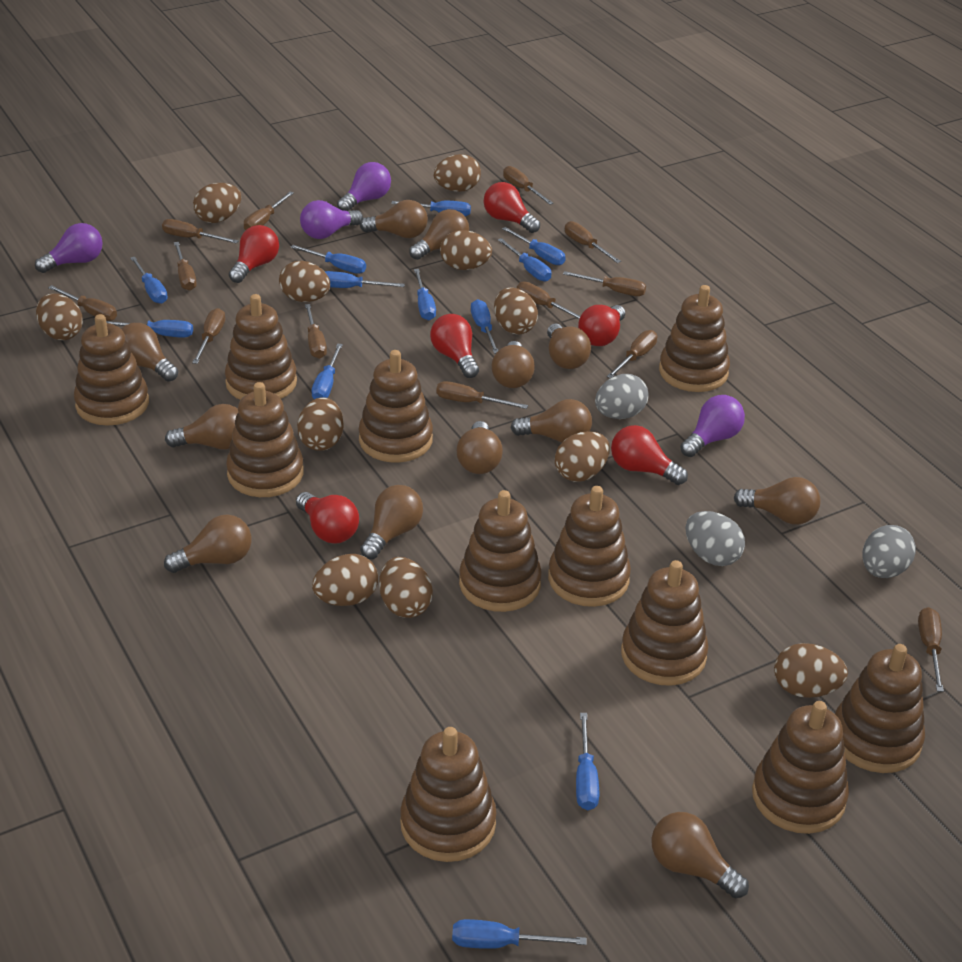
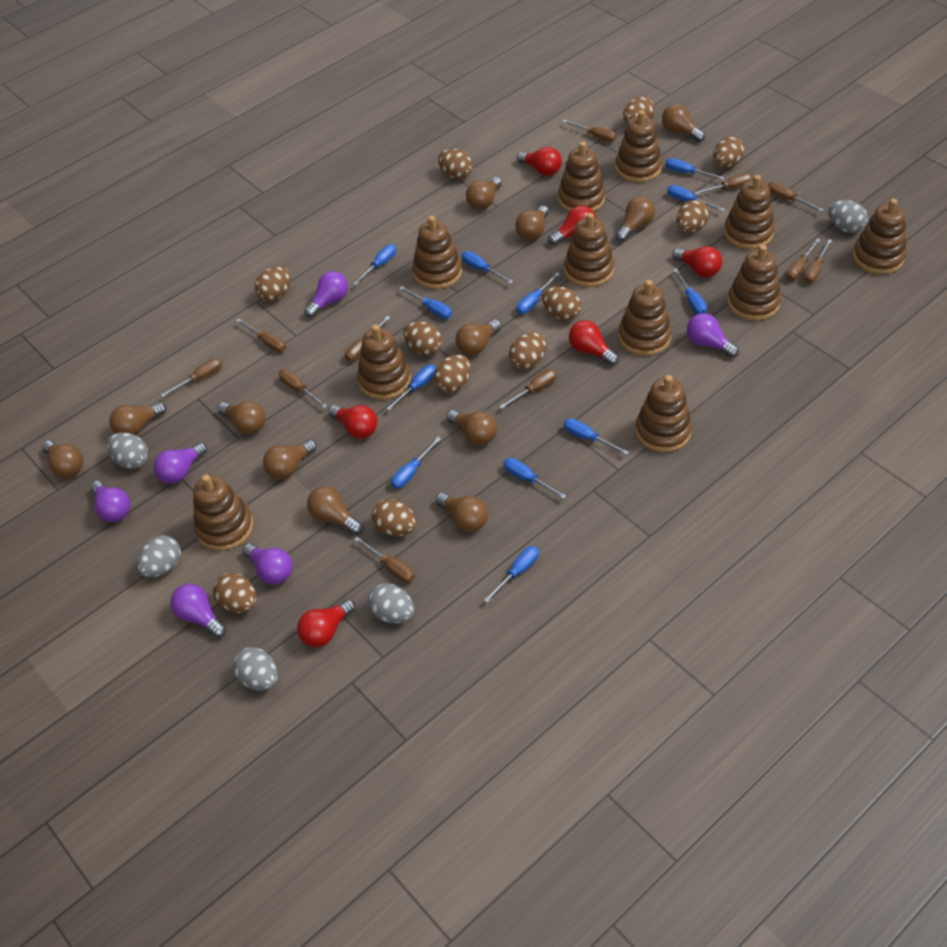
brown screwdriver: [48,285,117,321] [162,219,238,243] [174,242,197,291] [192,308,225,364] [244,192,294,230] [305,304,327,359] [436,381,528,409] [503,166,554,205] [517,281,580,319] [563,271,646,296] [565,221,621,263] [607,330,657,378] [918,607,944,692] = 13 -> [161,358,222,397] [236,319,286,352] [279,369,327,408] [345,316,390,361] [354,537,415,582] [499,369,557,409] [563,120,616,142] [694,173,753,195] [768,182,824,212] [786,239,820,281] [803,239,832,283] = 11
grey egg: [595,374,648,419] [686,511,745,566] [862,525,916,578] = 3 -> [107,432,148,469] [137,535,181,577] [233,647,278,691] [368,583,414,623] [828,200,868,233] = 5
purple light bulb: [35,223,103,273] [300,200,363,239] [337,162,391,211] [680,395,745,457] = 4 -> [90,481,131,522] [154,442,207,484] [170,584,226,638] [242,543,293,585] [304,271,348,318] [687,313,739,358] = 6

